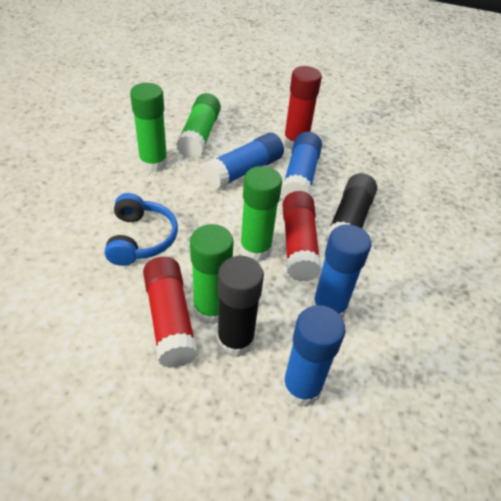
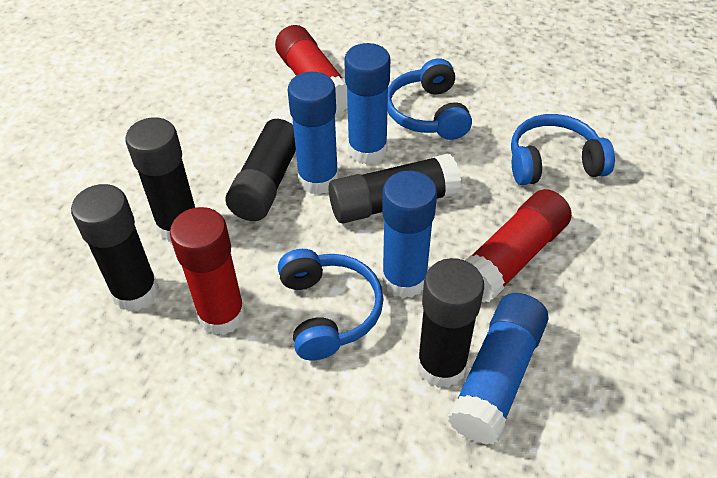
black glue stick: [217,256,264,357] [325,173,377,243] = 2 -> [71,184,159,311] [126,117,196,242] [226,108,296,221] [328,154,461,223] [417,258,484,388] = 5
blue headphones: [105,193,178,266] = 1 -> [278,249,384,360] [387,58,472,140] [511,114,615,185] = 3
green glue stick: [130,83,168,172] [176,93,221,159] [190,224,234,325] [240,166,282,262] = 4 -> none = 0

